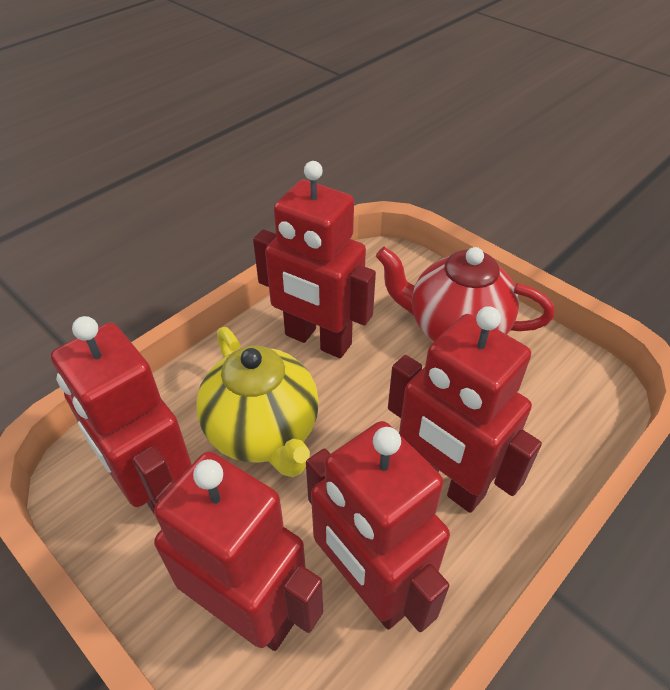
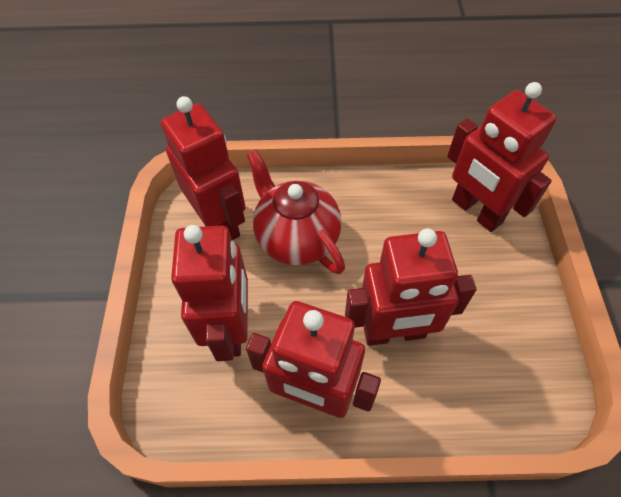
yellow teapot: [196,327,319,477] = 1 -> none = 0

